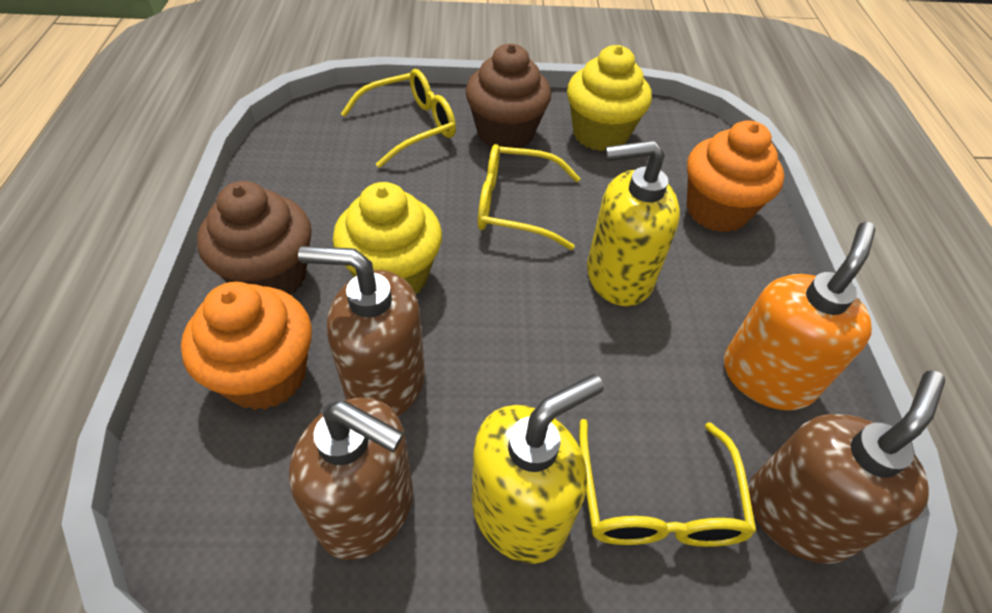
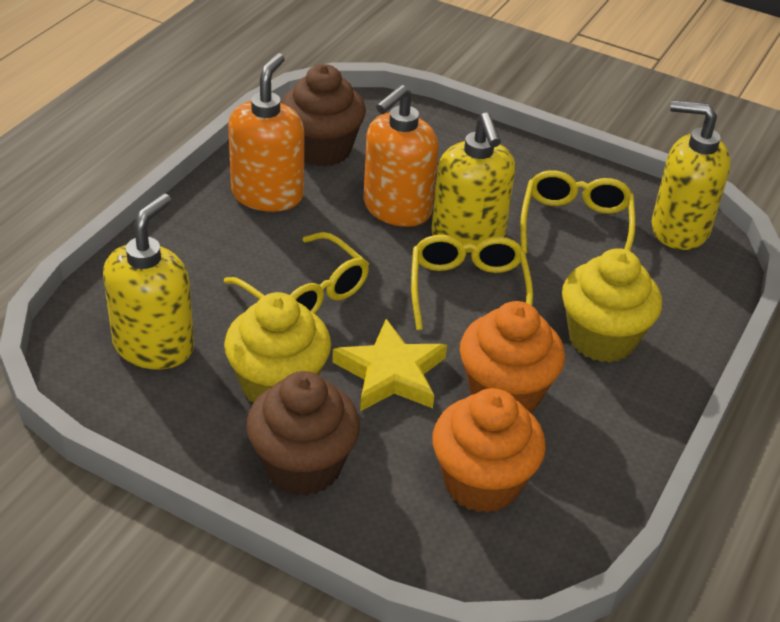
brown soap dispenser: [289,398,413,560] [298,246,425,417] [748,370,945,564] = 3 -> none = 0
orange soap dispenser: [724,222,875,411] = 1 -> [228,53,304,212] [364,85,439,227] = 2
yellow soap dispenser: [472,374,604,564] [587,140,680,306] = 2 -> [103,194,194,369] [431,112,516,252] [651,100,731,250] = 3
yellow star: none = 0 -> [333,319,447,411] = 1

